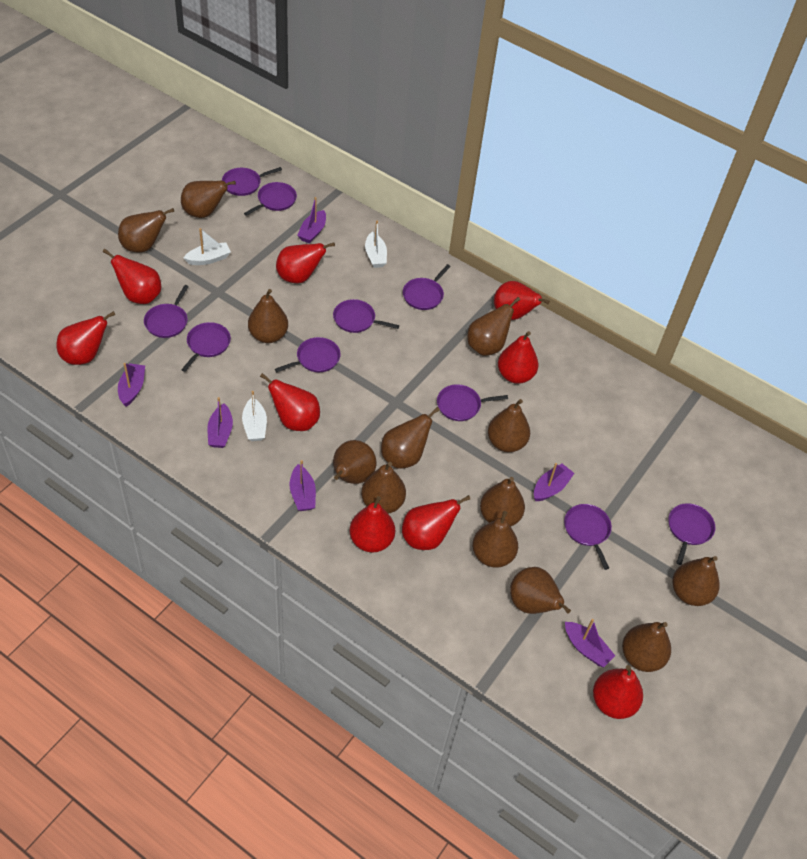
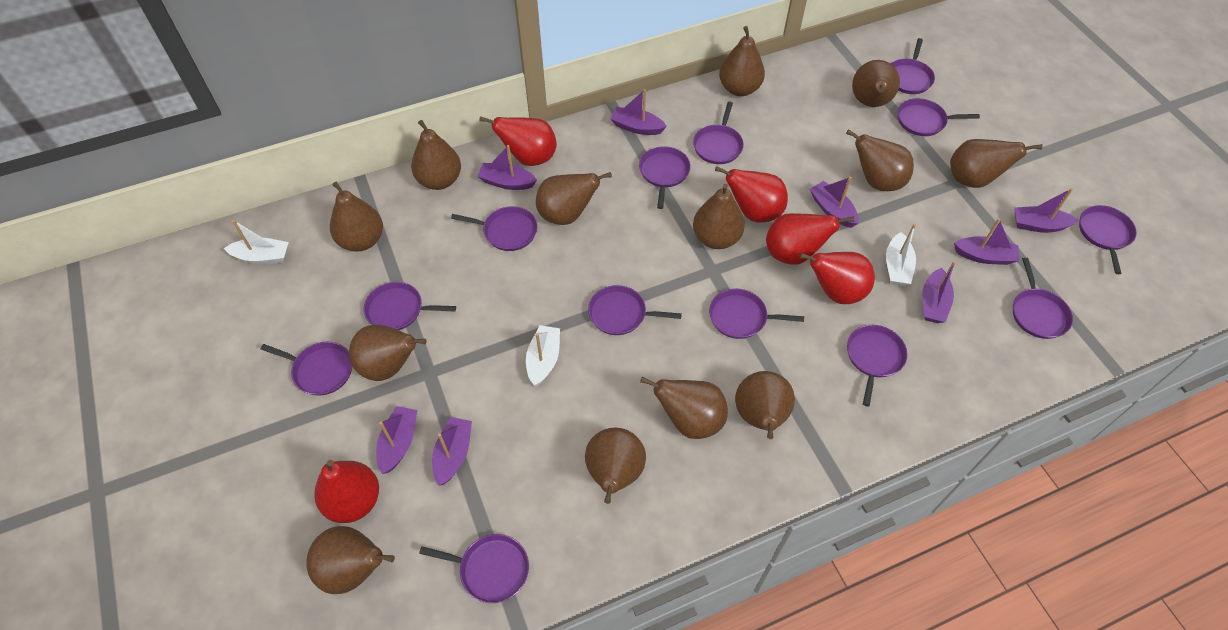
purple boat: [118,363,145,407] [207,397,233,448] [290,460,316,511] [297,197,326,244] [534,463,575,501] [565,619,615,667] = 6 -> [376,406,417,474] [432,417,472,486] [477,145,537,190] [610,89,667,135] [810,177,859,228] [922,261,956,323] [954,218,1020,265] [1014,188,1078,233] = 8
purple pan: [144,285,189,338] [181,322,231,372] [222,167,282,196] [244,182,297,216] [275,337,341,372] [333,299,399,333] [403,264,451,310] [437,384,508,421] [564,504,612,570] [668,503,715,565] = 10 -> [261,342,352,396] [364,282,456,330] [419,534,529,603] [451,206,538,251] [588,285,682,335] [639,146,691,209] [693,101,744,164] [709,289,804,339] [847,325,907,407] [891,38,935,94] [898,98,980,136] [1013,258,1073,339] [1079,205,1137,274] = 13
red pear: [57,311,115,365] [103,249,161,304] [260,373,320,431] [276,243,335,283] [350,496,395,552] [402,495,470,550] [494,281,550,320] [498,331,538,384] [593,665,643,719] = 9 -> [314,460,379,523] [479,116,557,166] [715,166,788,222] [766,213,854,265] [799,252,875,304] = 5

